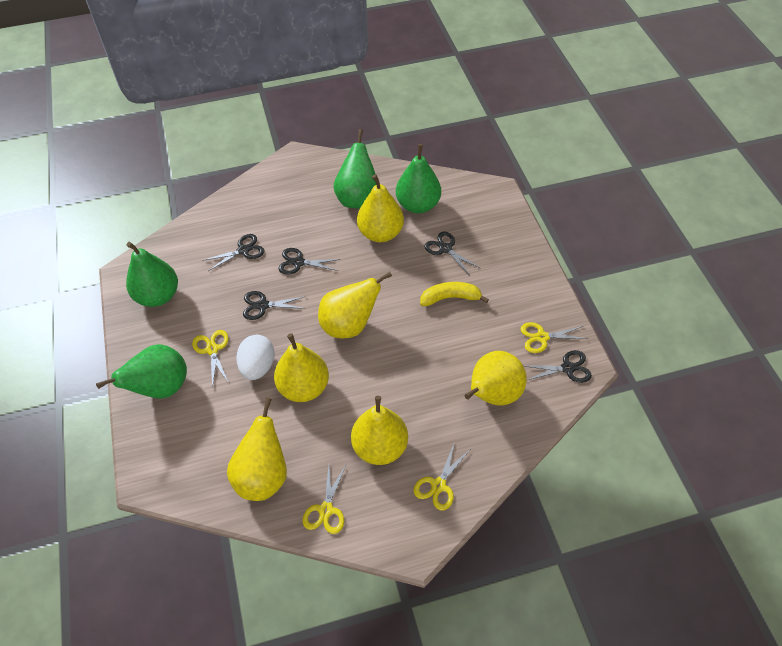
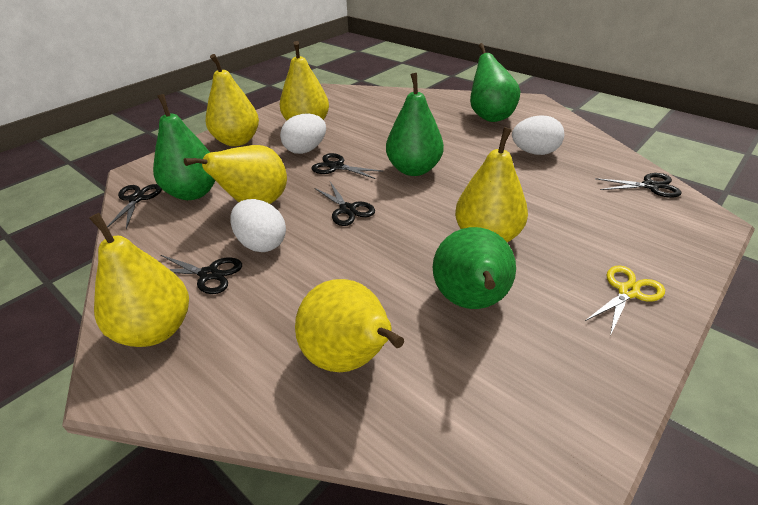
white egg: [236,335,275,380] = 1 -> [230,199,286,252] [280,113,326,154] [512,116,564,155] = 3
yellow banana: [420,282,489,306] = 1 -> none = 0
yellow scissors: [192,330,229,388] [302,465,346,534] [413,444,469,510] [520,322,588,353] = 4 -> [585,265,665,335] = 1

